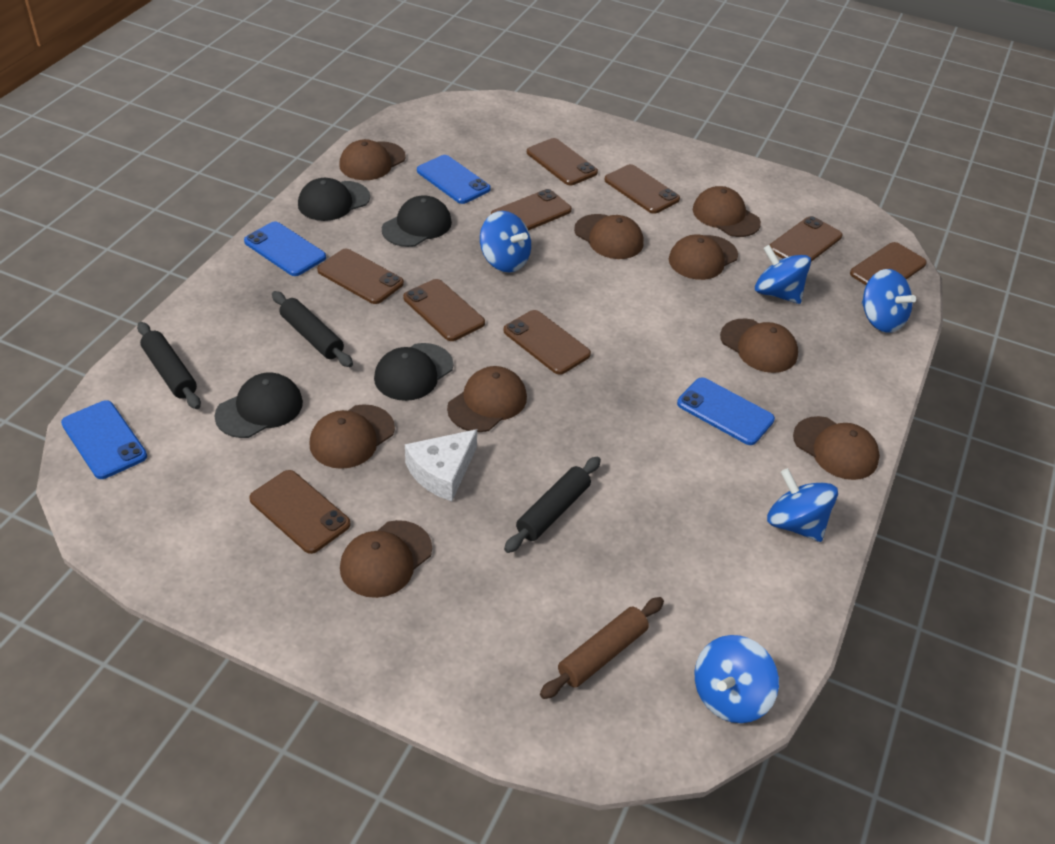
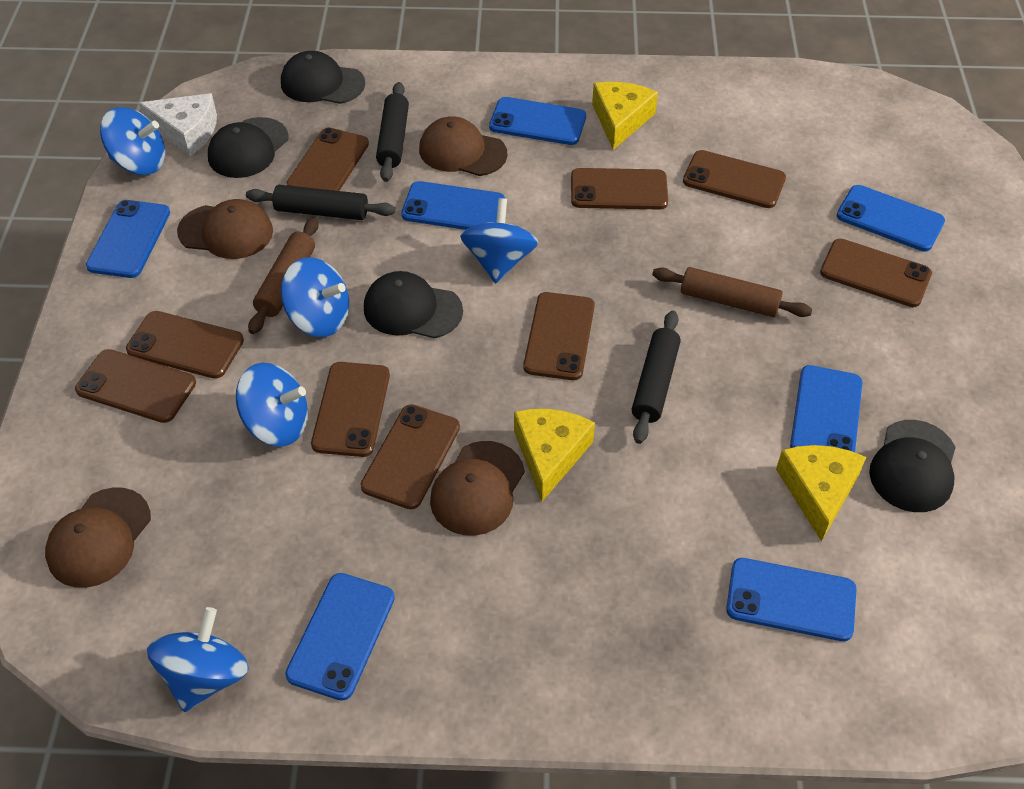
blue phone: [61,400,147,479] [244,222,326,276] [417,155,491,204] [677,377,775,445] = 4 -> [86,200,170,278] [285,573,395,701] [401,181,505,230] [489,97,586,145] [726,558,856,641] [790,365,862,452] [837,185,945,251] = 7
brown cap: [309,404,395,469] [339,139,406,180] [340,520,432,598] [447,366,527,432] [574,214,644,259] [669,234,738,280] [693,186,761,237] [720,319,798,373] [793,416,880,480] = 9 -> [45,488,151,588] [177,199,273,259] [419,117,507,176] [430,441,525,536] = 4
brown rolling pin: [540,597,664,699] = 1 -> [248,217,318,334] [652,267,812,317] = 2
yellow cheese: none = 0 -> [514,409,595,502] [592,82,658,150] [776,445,866,542] = 3

